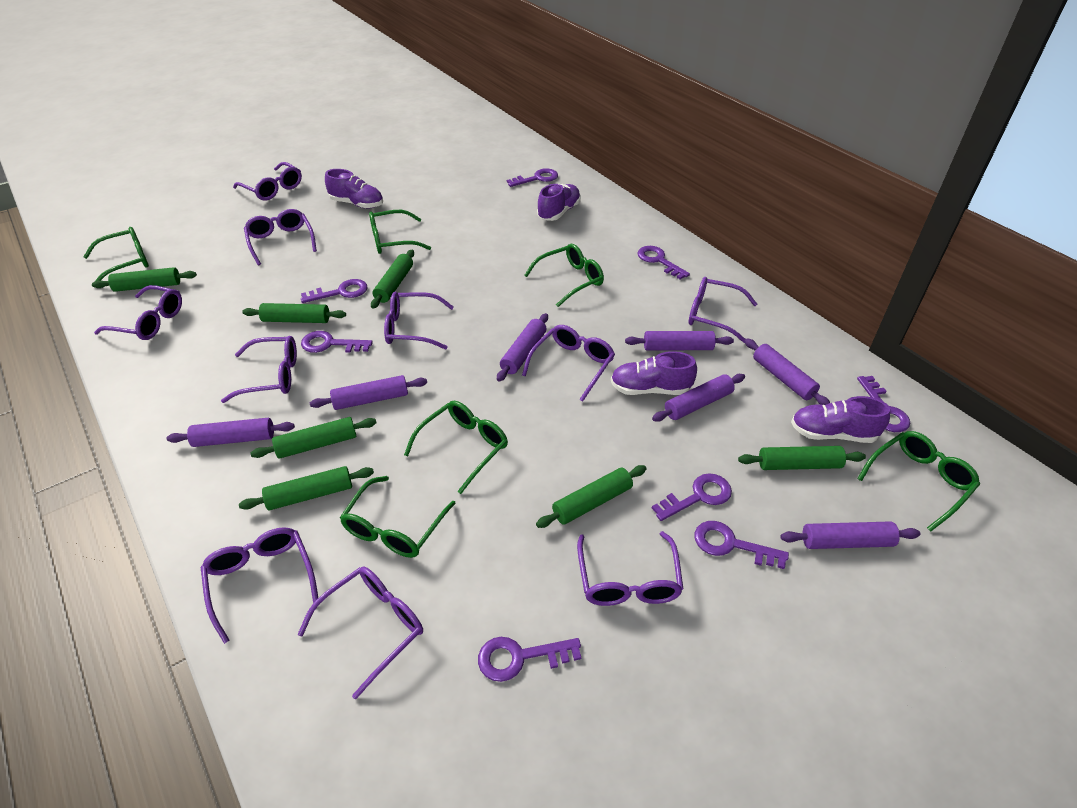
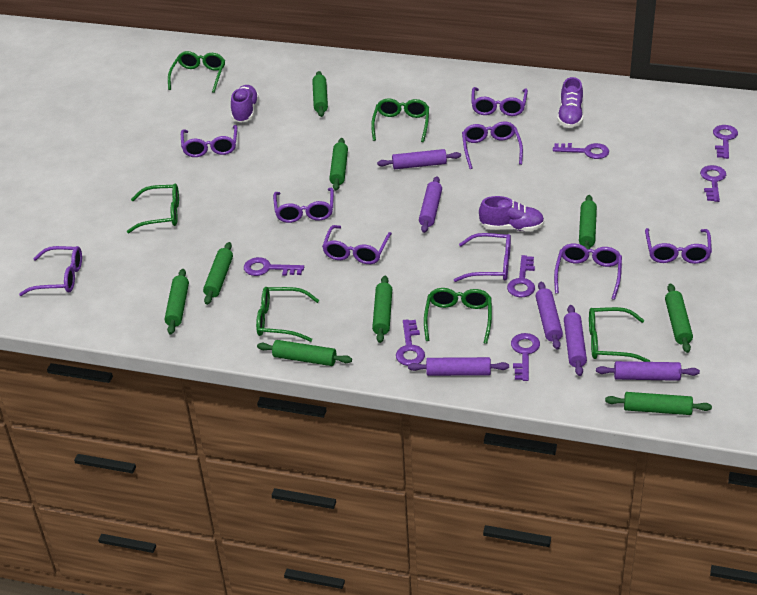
green rolling pin: [92,267,197,292] [239,466,374,510] [242,303,346,323] [251,417,376,459] [371,250,414,309] [536,465,647,528] [738,446,866,470] = 7 -> [165,269,189,334] [203,242,233,305] [257,340,352,366] [312,71,328,117] [329,138,348,191] [372,276,392,343] [579,195,597,250] [605,392,712,415] [665,284,693,353] = 9
purple glasses: [94,285,182,340] [201,527,318,644] [221,336,297,403] [233,162,302,200] [244,209,317,265] [297,567,423,699] [384,292,454,350] [522,325,615,402] [577,531,684,606] [688,277,757,343] = 10 -> [19,246,82,296] [181,125,237,157] [273,188,334,223] [322,225,392,264] [454,233,511,282] [462,122,523,169] [471,87,528,116] [554,244,622,300] [645,228,712,264] = 9
purple key: [301,279,368,303] [301,331,373,353] [478,637,581,682] [507,168,558,187] [637,246,690,279] [652,473,732,521] [694,521,789,569] [857,376,910,432] = 8 -> [244,257,304,276] [396,319,425,366] [507,255,535,297] [511,333,540,381] [553,143,609,159] [700,165,726,202] [713,125,738,159] = 7
purple rolling pin: [167,418,295,447] [310,375,427,410] [497,313,548,382] [625,331,734,350] [652,374,745,422] [745,338,830,405] [780,521,920,549] = 7 -> [377,149,461,169] [408,357,509,376] [419,176,442,233] [536,282,563,350] [564,305,587,376] [596,361,700,381] = 6
purple shoe: [325,169,383,209] [537,184,581,221] [611,351,697,395] [791,396,890,443] = 4 -> [231,85,259,123] [479,196,544,231] [557,77,583,128] = 3

